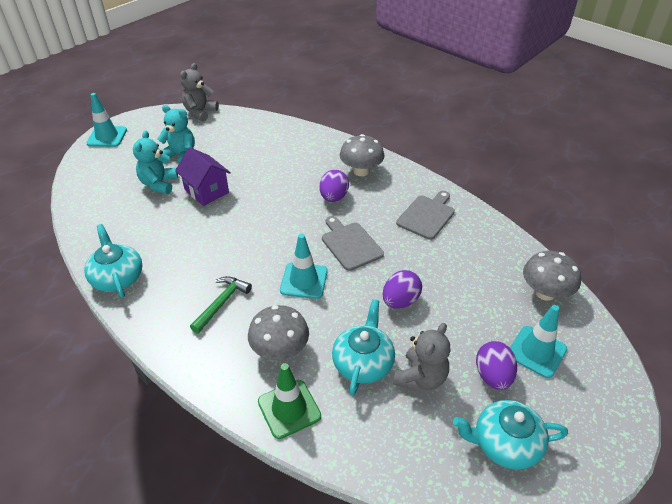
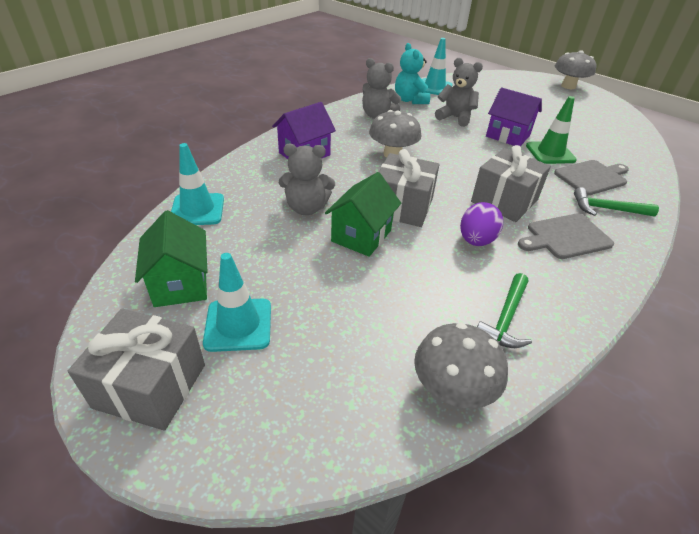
green hammer: [190,276,252,333] = 1 -> [477,273,532,348] [574,187,659,216] = 2
green house: none = 0 -> [135,210,207,307] [325,172,401,257] = 2
grey gift: none = 0 -> [68,308,205,431] [379,149,440,227] [471,145,551,222] = 3
grey teddy bear: [180,63,219,122] [393,323,450,391] = 2 -> [279,144,335,215] [362,58,401,119] [435,58,483,127] = 3
purple egg: [319,170,349,202] [382,270,422,309] [476,341,517,390] = 3 -> [460,202,503,246] = 1
purple house: [175,147,231,206] = 1 -> [272,102,336,159] [486,87,542,146] = 2
turquoise teapot: [84,224,142,298] [332,299,395,396] [453,400,568,470] = 3 -> none = 0
turquoise teddy bear: [133,130,178,194] [157,105,195,164] = 2 -> [395,43,430,104] = 1

